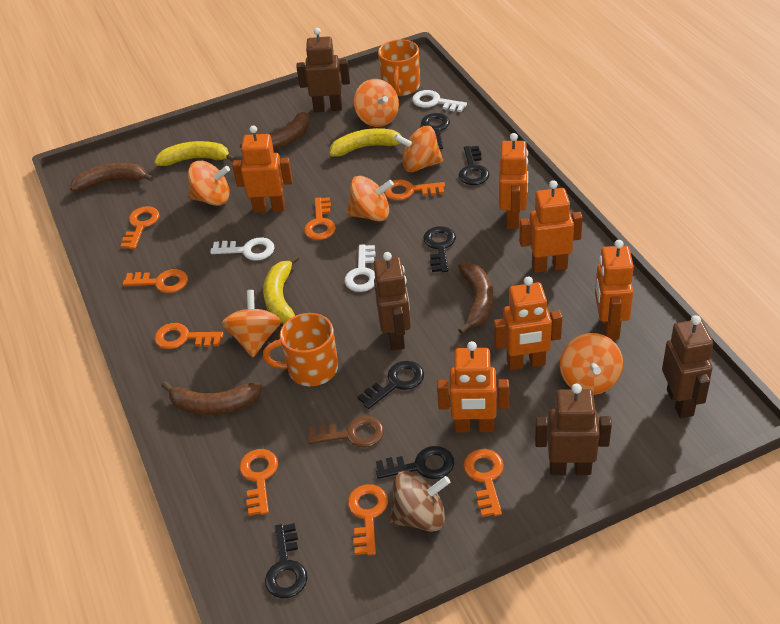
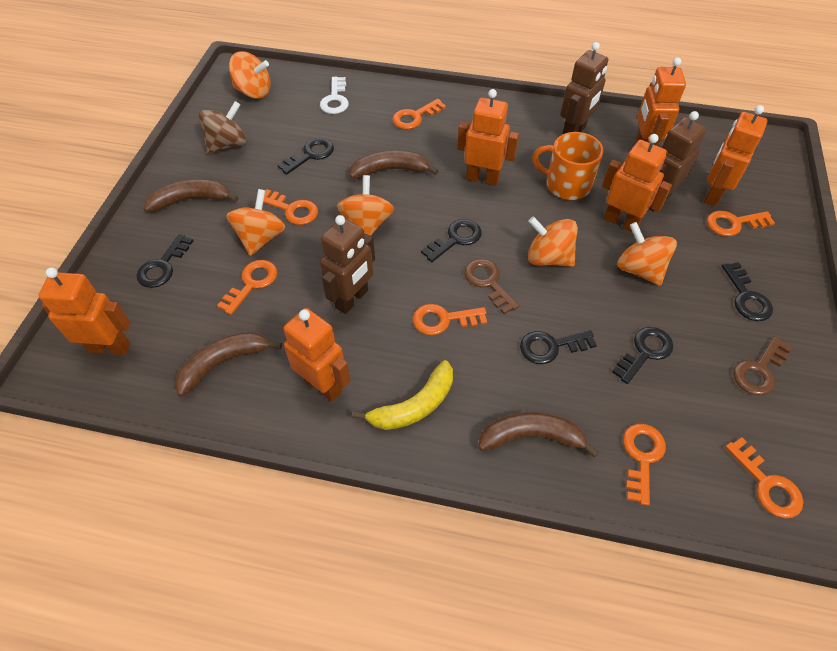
brown key: [308,416,384,448] = 1 -> [464,259,519,314] [733,337,792,395] = 2
brown robot: [296,28,350,112] [374,252,411,351] [535,384,612,475] [662,315,713,418] = 4 -> [320,215,375,314] [560,42,608,135] [649,111,706,212] = 3
orange key: [120,206,160,249] [123,269,188,293] [155,323,223,349] [239,449,278,516] [304,197,336,240] [348,484,388,556] [384,179,445,201] [464,449,504,517] = 8 -> [217,260,277,315] [263,189,318,225] [392,99,446,129] [413,304,487,335] [623,424,666,506] [707,211,775,236] [725,437,803,518] = 7
orange mug: [263,313,338,386] [378,39,420,96] = 2 -> [532,132,604,200] = 1
orange spinning top: [188,161,230,206] [222,290,281,357] [347,176,394,222] [354,79,399,127] [394,126,443,172] [560,333,623,395] = 6 -> [226,189,285,256] [229,51,271,99] [337,175,394,236] [528,216,578,267] [617,222,677,286] = 5
white key: [210,237,275,261] [345,244,375,292] [412,90,467,112] = 3 -> [320,77,349,114] = 1
yellow banana: [154,141,236,166] [263,255,300,324] [330,128,401,157] = 3 -> [352,360,453,430] = 1

